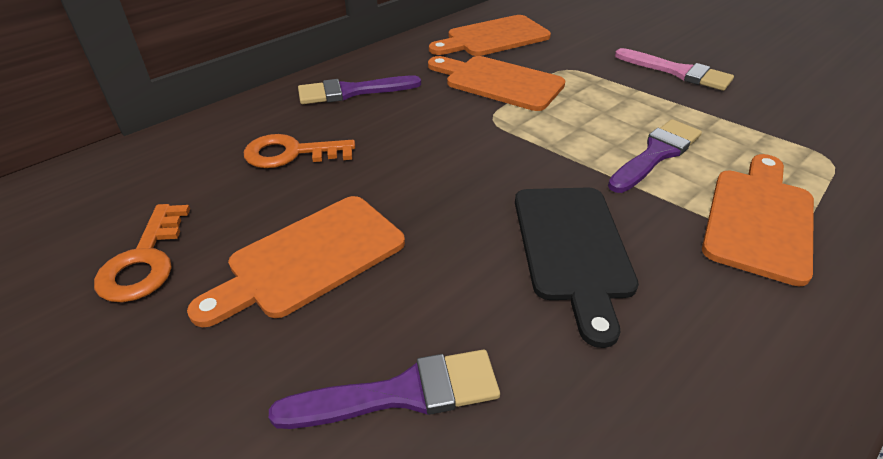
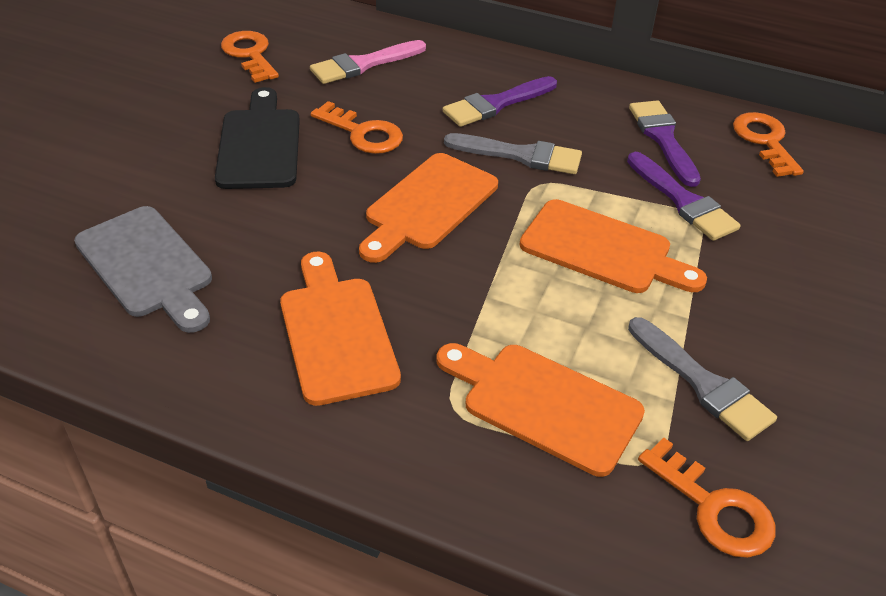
grey brush: none = 0 -> [444,133,582,174] [628,317,777,441] = 2
grey cutting board: none = 0 -> [74,206,212,333] = 1
orange key: [94,204,190,303] [244,134,355,168] = 2 -> [221,31,279,83] [311,101,403,154] [638,437,776,558] [733,112,804,177] = 4

